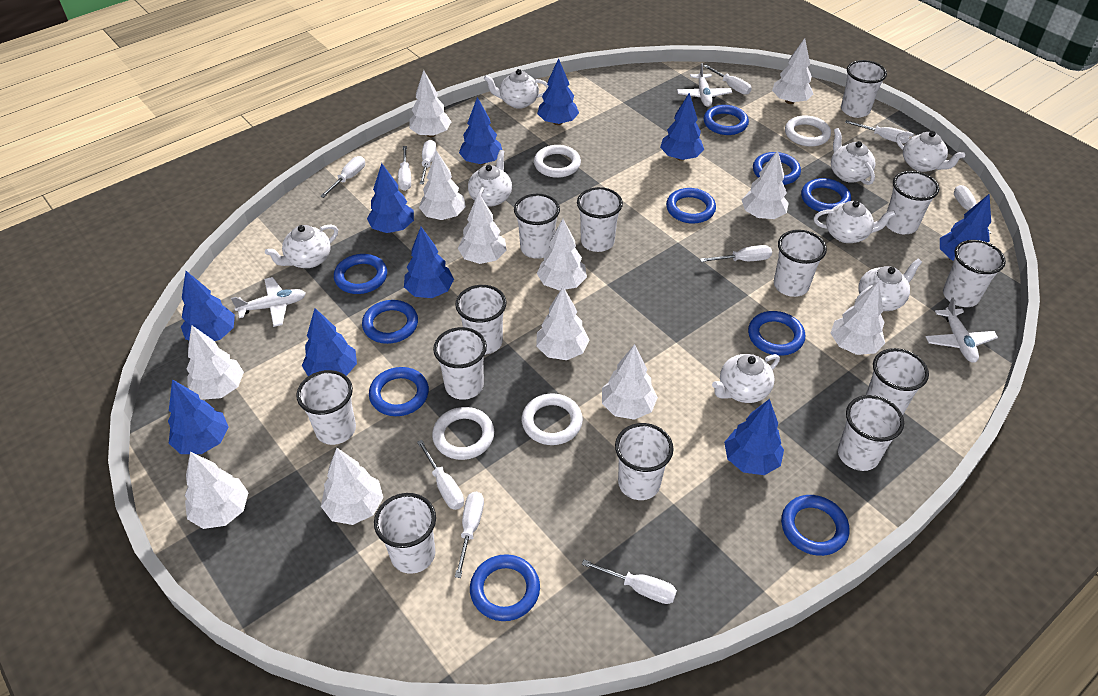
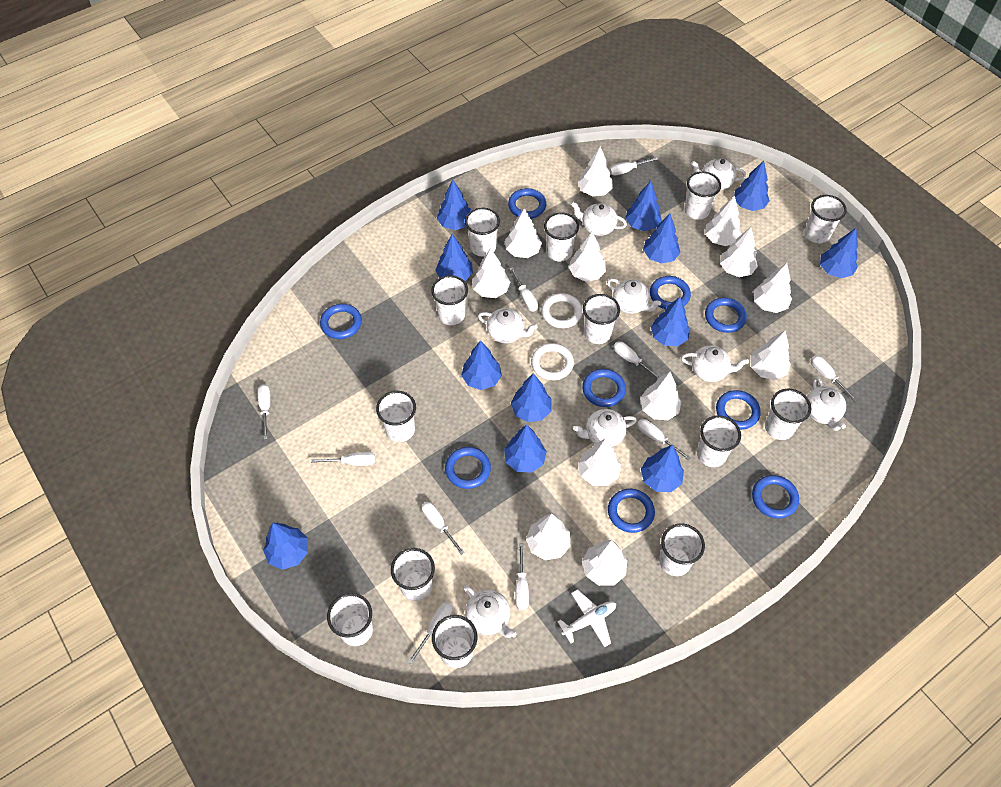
blue ring: [334,254,387,294] [362,300,418,344] [369,367,429,416] [470,554,540,621] [666,188,716,224] [704,105,749,135] [748,311,805,356] [753,152,801,185] [781,495,849,556] [801,178,851,212] = 10 -> [320,304,362,339] [445,447,491,489] [508,188,546,219] [582,369,626,407] [608,489,655,533] [650,276,691,309] [705,297,747,333] [716,390,761,430] [752,475,799,519] = 9
blue tree: [168,379,228,454] [181,271,235,341] [302,308,357,376] [367,163,414,233] [404,227,454,298] [459,97,502,165] [537,58,579,125] [660,93,704,160] [724,399,784,475] [940,194,991,261] = 10 -> [263,523,308,570] [435,234,473,281] [437,180,471,230] [461,340,502,390] [504,425,547,473] [511,373,551,422] [625,181,662,231] [641,445,684,492] [643,213,680,264] [651,297,690,346] [734,161,770,211] [820,228,858,278] = 12
white plane: [231,277,306,327] [677,63,732,107] [925,297,998,363] = 3 -> [557,589,616,647] = 1
white ring: [432,407,494,460] [522,394,583,445] [534,145,581,178] [785,115,831,147] = 4 -> [531,343,574,380] [541,293,583,328] = 2

